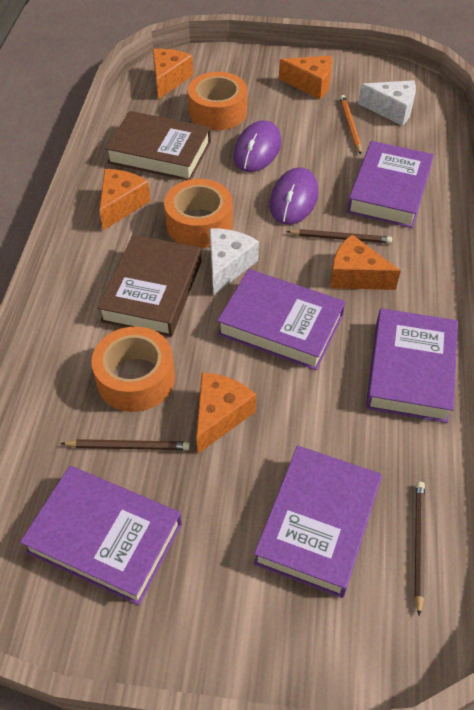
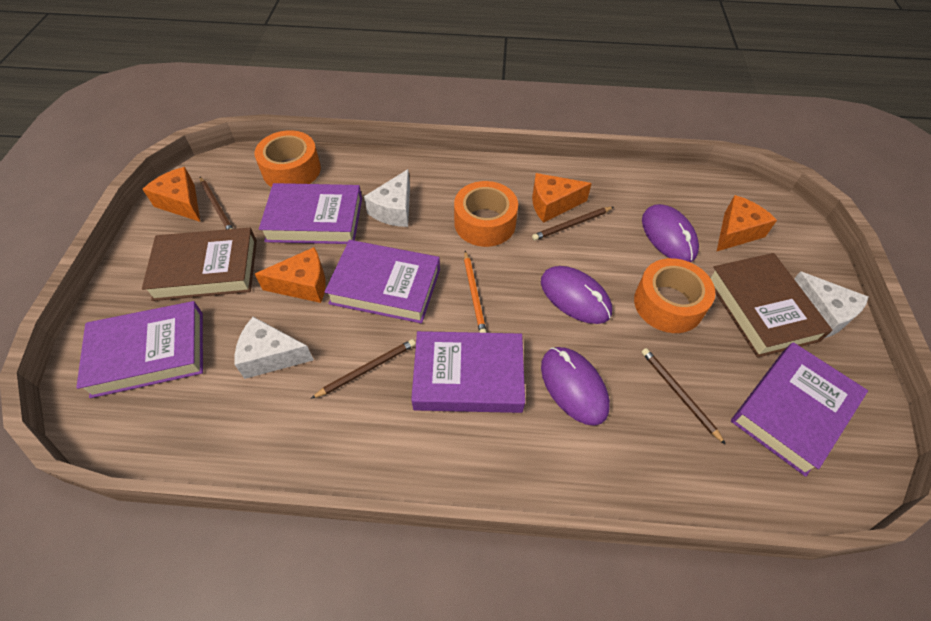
brown pencil: [60,439,190,450] [286,229,392,243] [415,481,425,616] = 3 -> [200,177,233,229] [311,339,416,399] [532,207,613,240] [642,348,726,445] = 4
orange cheese: [99,169,151,230] [153,49,193,99] [196,372,256,454] [279,56,332,99] [330,235,401,290] = 5 -> [143,167,200,222] [255,247,326,303] [532,173,592,223] [716,195,777,252] = 4
purple mouse: [233,120,281,172] [269,167,318,225] = 2 -> [541,266,612,324] [541,347,610,426] [642,204,699,262] = 3
white cheese: [209,228,259,295] [358,80,416,126] = 2 -> [235,317,314,379] [364,169,410,227] [794,271,868,338] = 3

